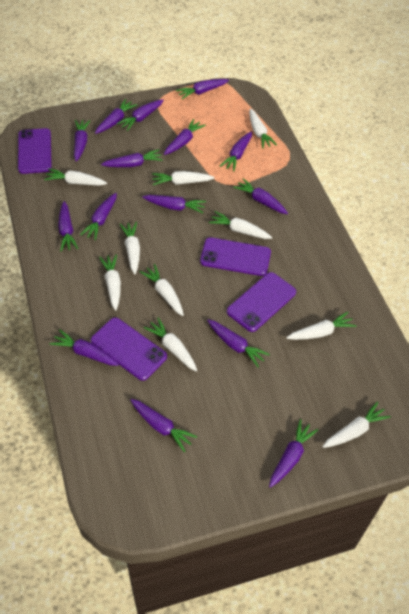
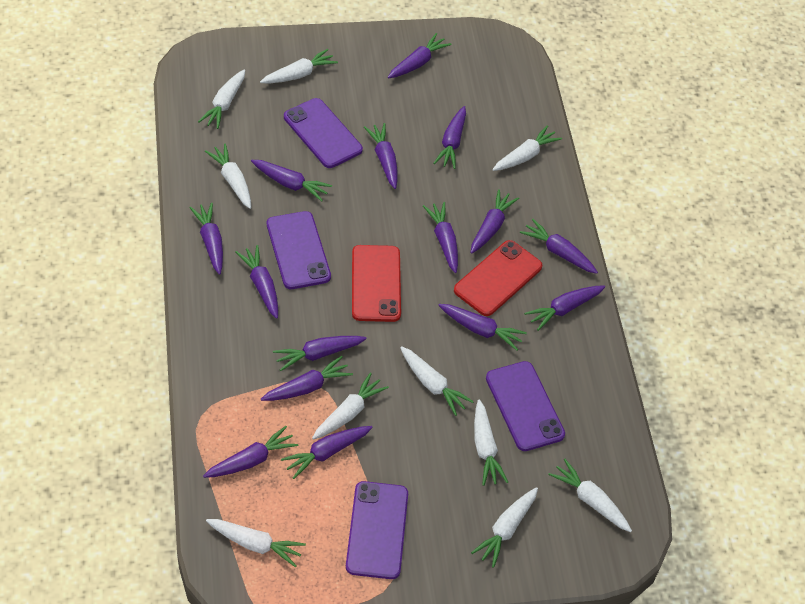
red phone: none = 0 -> [352,245,401,322] [454,240,543,316] = 2

